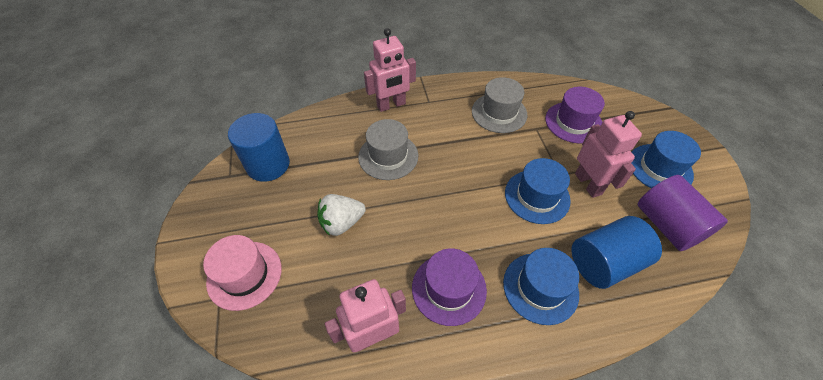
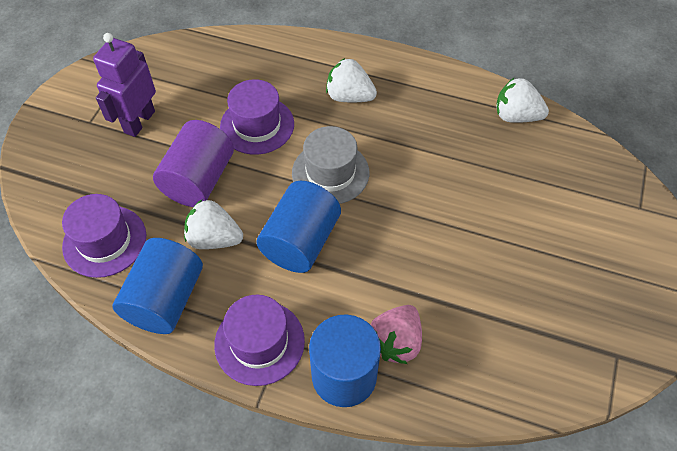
blue cylinder: [228,113,290,182] [571,216,662,289] = 2 -> [112,238,203,334] [256,181,341,273] [309,315,381,407] = 3
blue hat: [503,248,579,325] [505,158,571,224] [632,131,701,188] = 3 -> none = 0
grey hat: [358,119,418,180] [472,77,527,133] = 2 -> [292,126,369,204] = 1
pink hat: [203,235,282,311] = 1 -> none = 0
pink robot: [325,279,406,352] [364,28,416,112] [575,111,642,198] = 3 -> none = 0
pink strawberry: none = 0 -> [370,305,422,364] = 1
purple hat: [412,249,487,326] [545,87,605,143] = 2 -> [62,194,146,278] [214,295,305,386] [220,79,294,155] = 3
purple robot: none = 0 -> [93,33,156,137] = 1
white strawberry: [317,194,366,236] = 1 -> [184,200,243,249] [326,58,377,102] [496,78,549,123] = 3

